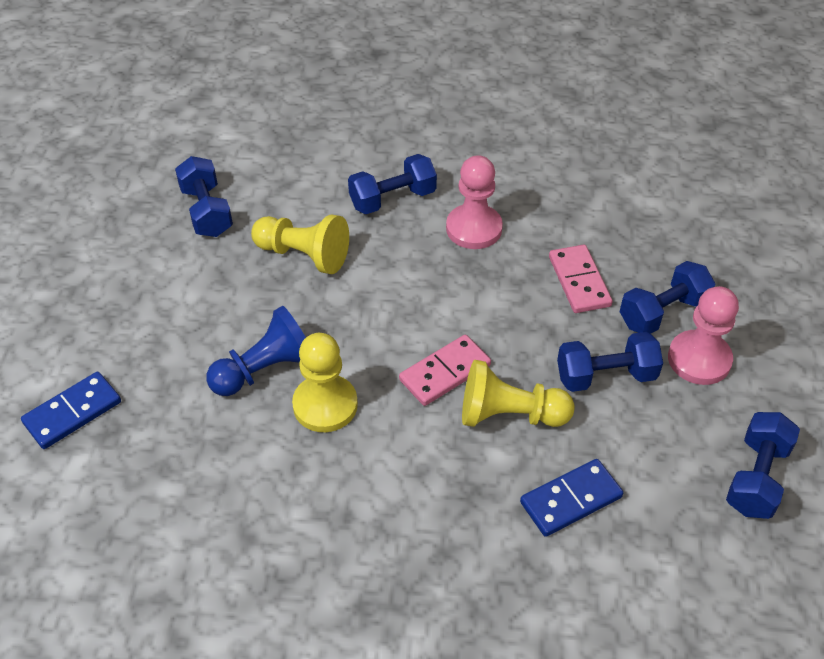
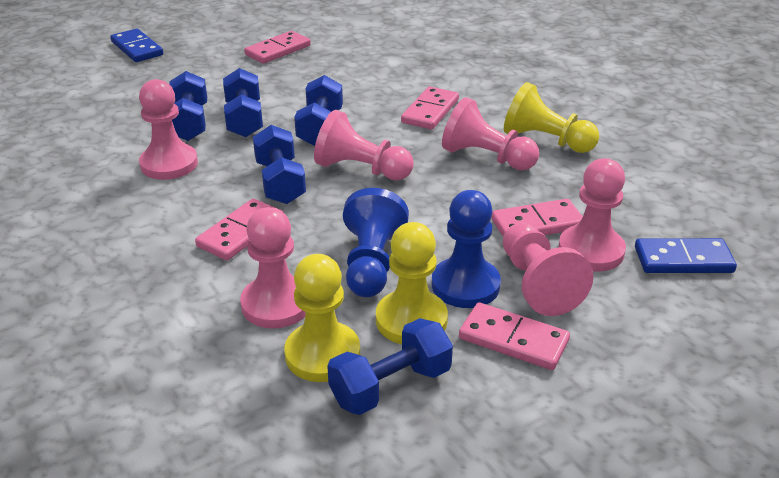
blue pawn: [206,306,306,396] = 1 -> [343,188,409,297] [432,190,501,308] = 2
pink domino: [399,335,491,406] [549,245,613,313] = 2 -> [195,199,284,260] [244,31,311,64] [401,87,459,129] [459,302,570,370] [491,199,583,236] = 5
pink pawn: [446,155,503,249] [668,286,739,385] = 2 -> [139,79,198,180] [240,207,306,328] [314,110,414,180] [442,97,539,170] [503,222,593,316] [558,158,626,271] = 6

